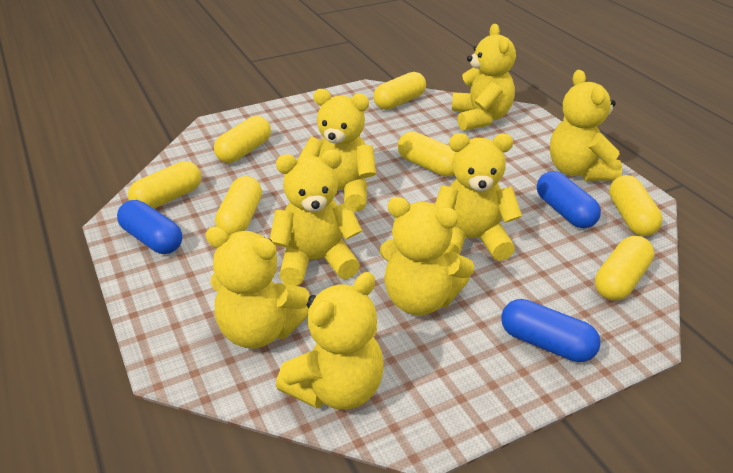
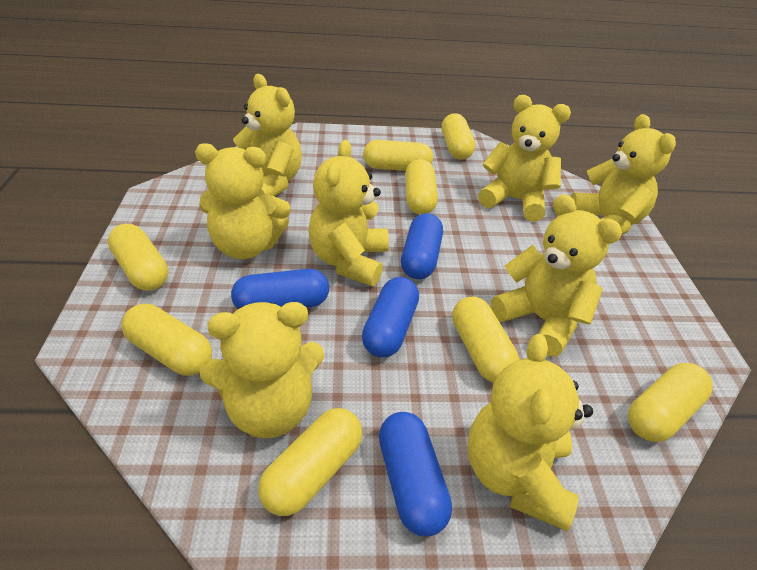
blue capsule: [117,200,182,254] [501,299,601,362] [537,171,601,228] = 3 -> [231,269,329,308] [362,277,419,357] [379,412,452,536] [401,213,443,279] = 4
yellow capsule: [128,161,201,209] [214,116,271,163] [215,176,262,236] [374,72,426,110] [398,132,455,176] [595,236,654,301] [609,175,663,236] = 7 -> [108,224,168,291] [121,303,212,376] [258,408,362,516] [363,140,433,171] [405,159,438,215] [442,113,475,160] [452,296,520,382] [628,363,713,442] = 8

